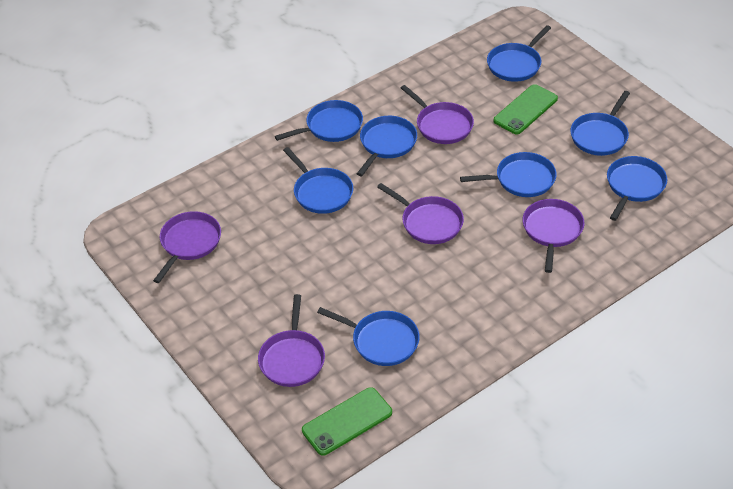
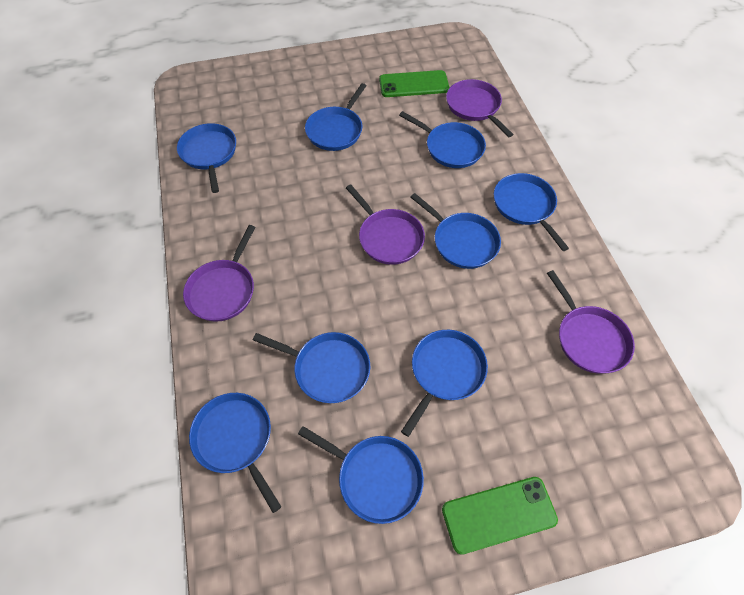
blue pan: [275,100,363,142] [283,147,353,214] [317,307,420,366] [357,116,417,176] [460,152,557,197] [487,25,551,82] [570,91,630,156] [607,156,667,221] = 8 -> [177,123,236,193] [189,393,281,513] [253,332,370,403] [298,426,424,524] [305,83,367,151] [399,111,486,168] [401,330,488,437] [410,193,501,269] [494,173,569,251] = 9
purple pan: [153,211,221,283] [258,294,325,387] [377,183,464,244] [401,85,474,144] [523,199,585,273] = 5 -> [183,225,256,322] [346,185,425,265] [446,79,514,137] [547,270,635,374] = 4

